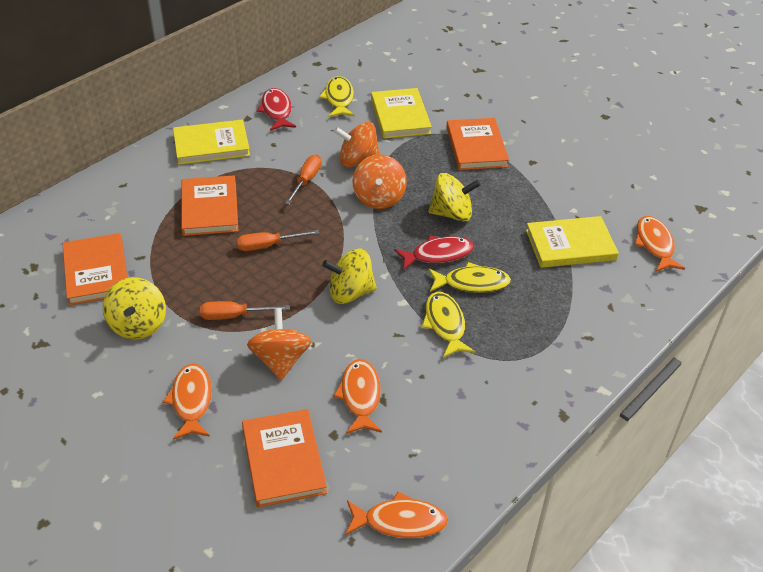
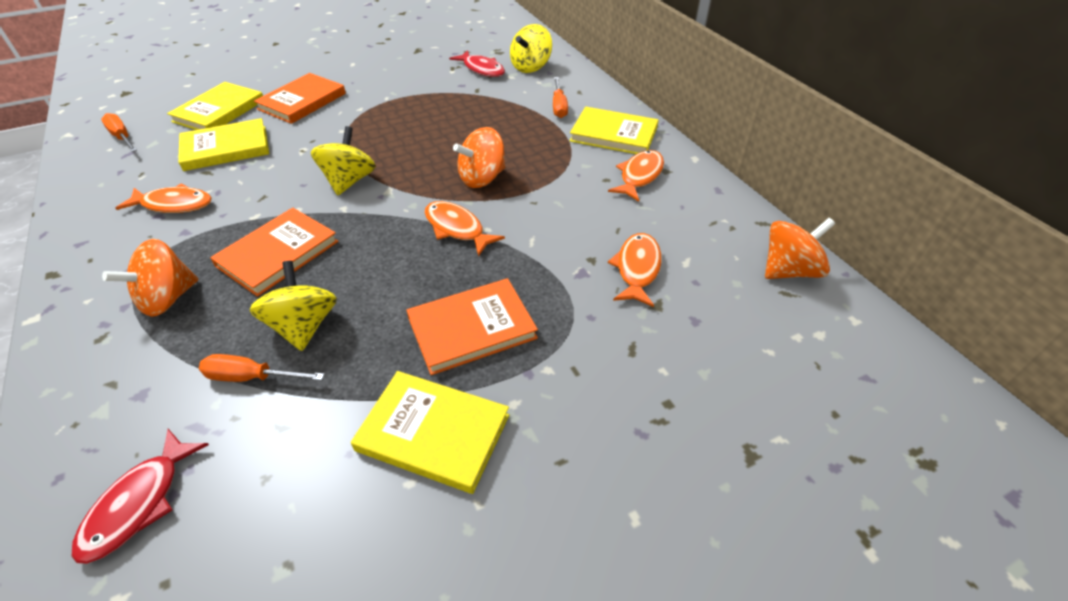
orange book: [63,233,128,306] [181,175,238,236] [242,409,327,507] [446,118,509,170] = 4 -> [210,208,339,297] [254,73,346,124] [406,278,538,375] = 3
yellow book: [173,119,250,165] [371,88,432,139] [526,216,619,268] = 3 -> [167,82,263,130] [178,118,269,171] [351,371,509,494] [569,107,659,154] = 4
yellow fish: [319,76,355,117] [422,292,475,358] [428,262,511,293] = 3 -> none = 0

